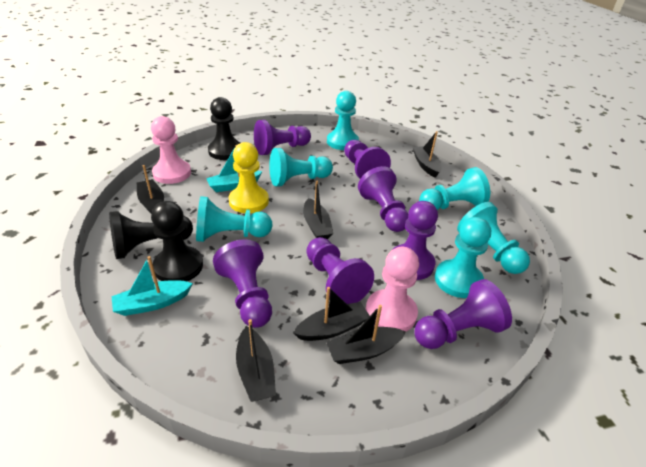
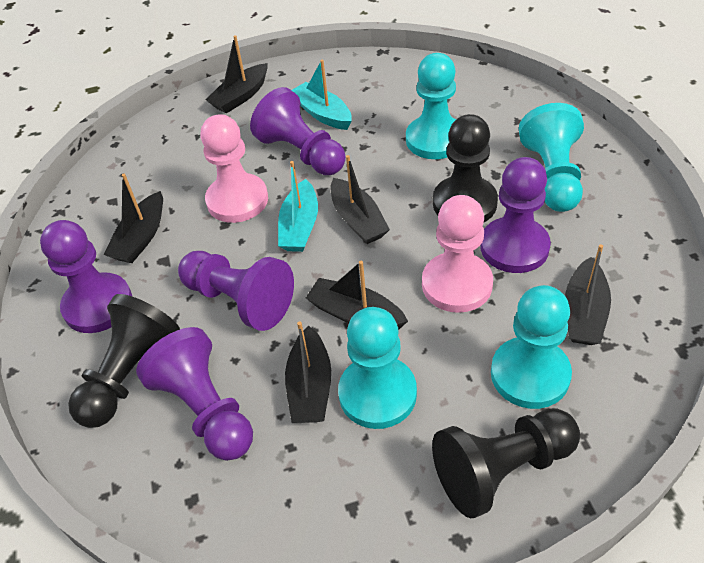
purple pawn: [213,239,272,328] [254,120,311,155] [306,237,374,304] [344,140,391,179] [358,166,408,232] [392,201,438,280] [415,279,512,349] = 7 -> [40,220,132,333] [136,327,253,461] [178,251,294,331] [250,87,346,175] [480,157,551,273] = 5
turquoise pawn: [196,196,272,242] [269,148,333,186] [327,91,359,150] [419,167,490,210] [435,217,491,298] [457,202,530,274] = 6 -> [338,307,417,429] [406,53,456,159] [491,285,572,409] [519,103,584,212] = 4
yellow pawn: [229,142,269,213] = 1 -> none = 0

